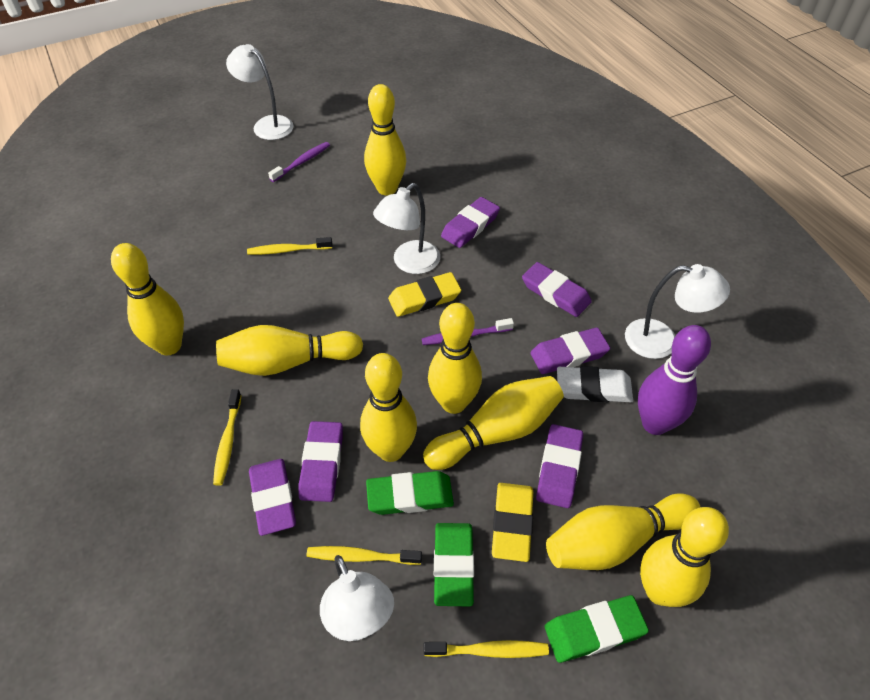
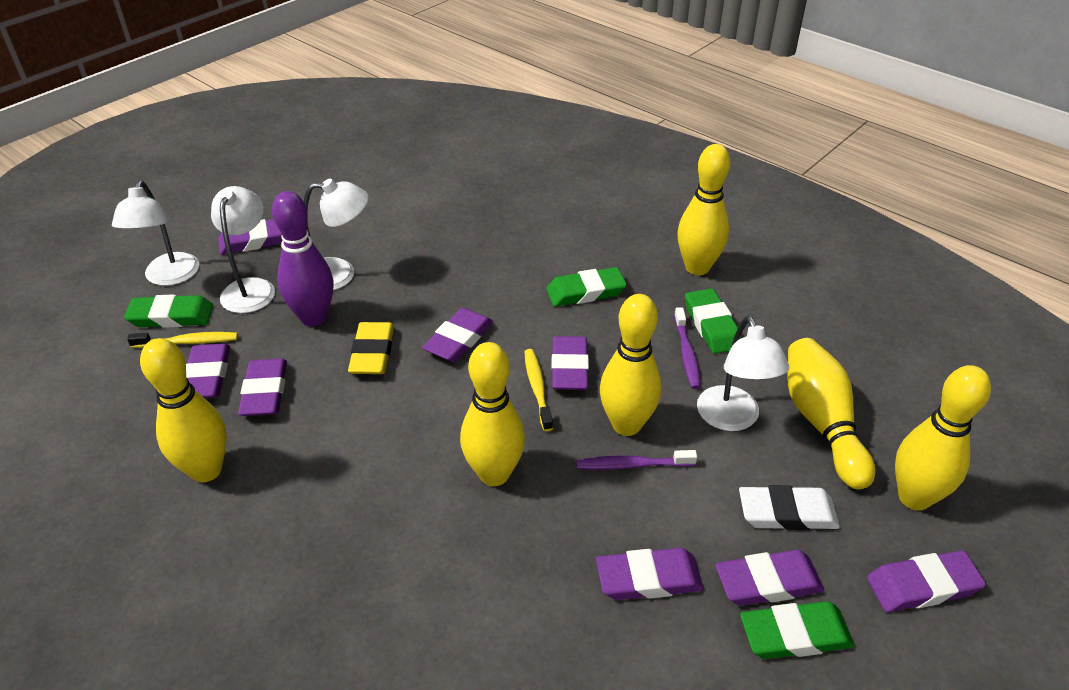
green eraser: [366,471,454,515] [434,523,474,606] [545,595,649,663] = 3 -> [124,294,213,328] [546,267,627,307] [685,288,742,354] [740,601,855,659] = 4
purple eraser: [249,459,296,536] [298,421,343,502] [441,197,500,248] [522,262,592,317] [531,328,610,374] [536,424,583,508] = 6 -> [186,344,230,398] [218,219,282,255] [238,358,287,416] [422,308,493,362] [551,336,589,390] [596,548,704,600] [715,550,824,606] [867,550,986,612] = 8
yellow bowling pin: [111,243,184,356] [216,325,363,376] [360,353,417,462] [364,84,406,195] [423,376,564,470] [428,303,482,414] [546,493,700,570] [640,507,729,607] = 8 -> [140,338,227,482] [460,342,525,486] [600,294,661,436] [677,144,730,275] [787,338,876,490] [895,365,991,510] = 6
yellow eraser: [388,272,461,317] [492,483,533,562] = 2 -> [348,322,394,374] = 1
yellow toothbrush: [213,389,242,486] [247,237,333,255] [306,546,422,565] [424,640,549,658] = 4 -> [127,332,238,348] [524,349,553,431] = 2

